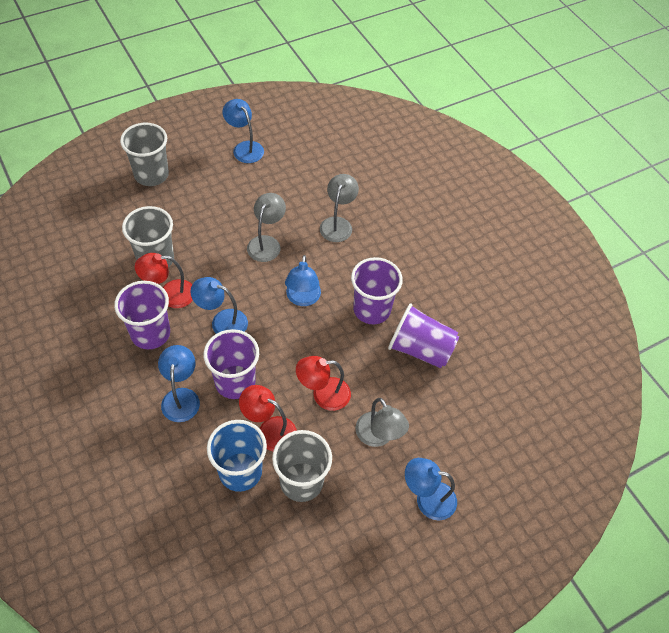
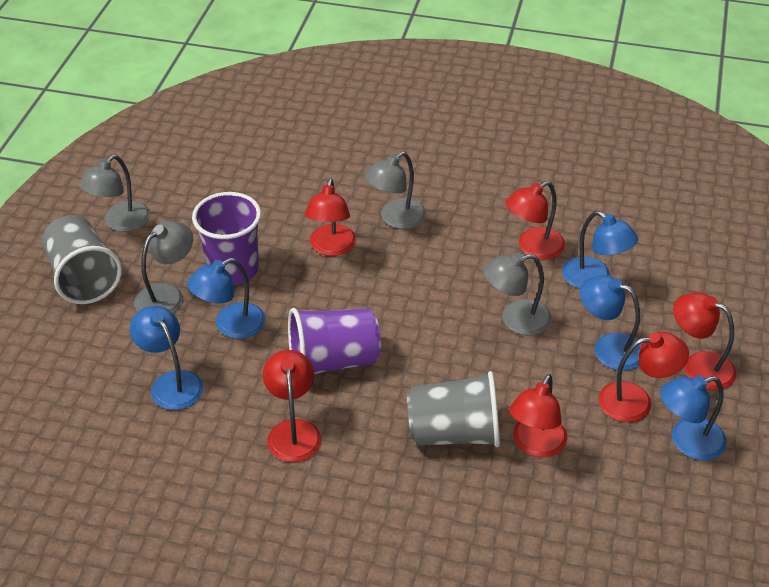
blue cup: [207,420,267,492] = 1 -> none = 0
grey cup: [120,123,169,186] [122,206,174,268] [272,430,332,502] = 3 -> [42,215,122,304] [407,371,500,447] = 2
grey lamp: [247,193,286,262] [320,174,359,242] [355,398,409,447] = 3 -> [79,155,150,232] [134,221,193,313] [364,152,427,229] [484,252,552,336] = 4
purple cup: [114,281,170,349] [204,329,259,399] [351,257,403,324] [388,303,459,368] = 4 -> [192,192,261,285] [288,308,381,374] = 2
red lamp: [135,253,193,308] [239,385,297,452] [296,356,351,411] = 3 -> [263,350,321,462] [305,178,356,256] [505,181,565,260] [509,374,567,457] [598,332,689,422] [673,293,736,390] = 6

